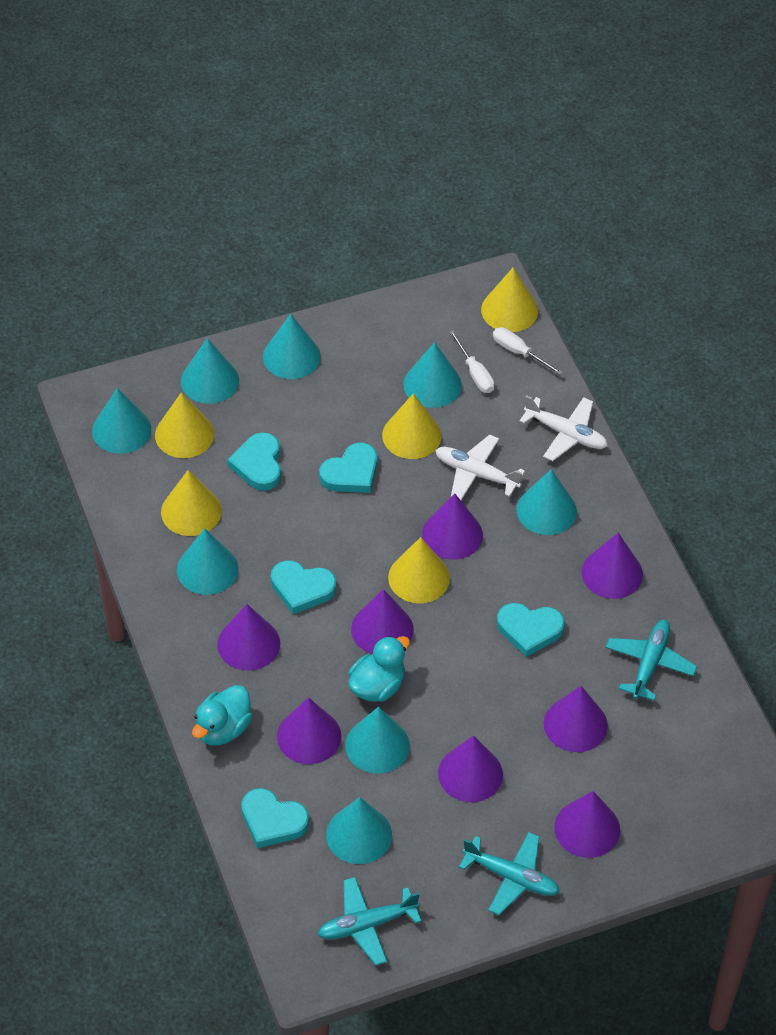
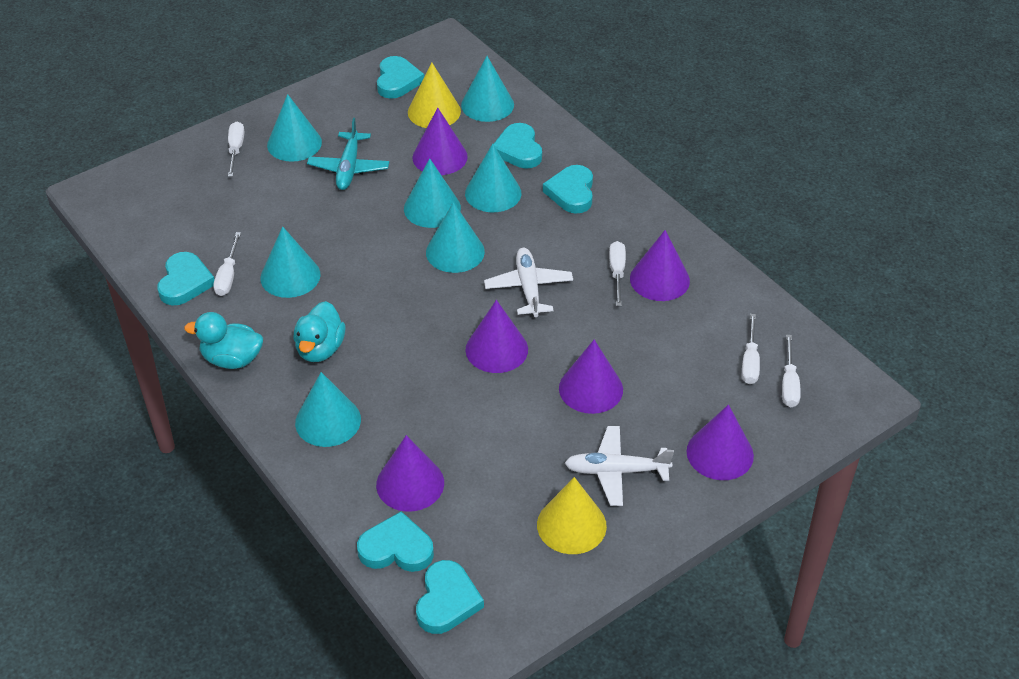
purple cone: [217,604,280,671] [277,697,341,764] [351,589,414,654] [422,494,483,560] [438,735,503,802] [544,686,608,752] [554,791,620,858] [581,533,643,599] = 8 -> [376,435,444,512] [413,108,468,175] [466,300,528,373] [559,340,623,414] [630,230,690,301] [686,405,754,480] = 6
turquoise cone: [92,388,151,454] [177,528,238,595] [181,338,239,404] [263,314,321,379] [326,797,392,864] [345,707,410,773] [403,342,462,408] [516,469,577,535] = 8 -> [260,226,320,298] [267,94,322,162] [295,372,361,447] [404,158,461,228] [426,202,485,273] [461,56,514,122] [465,144,521,212] = 7
turquoise heart: [227,432,281,491] [241,788,309,848] [271,560,336,614] [319,443,378,493] [497,603,565,657] = 5 -> [157,252,215,306] [357,511,434,572] [377,56,424,99] [416,560,484,634] [494,123,542,168] [543,165,593,214] = 6
turquoise plane: [317,877,422,966] [459,832,560,915] [606,620,697,701] = 3 -> [307,118,389,190] = 1
white screwdriver: [449,330,494,393] [493,327,563,375] = 2 -> [213,232,241,296] [228,122,244,177] [609,241,626,306] [742,314,760,384] [782,335,801,407] = 5
yellow cone: [155,392,214,458] [161,470,222,536] [382,393,441,459] [388,537,450,603] [481,267,538,332] = 5 -> [408,63,461,128] [537,477,607,554] = 2

